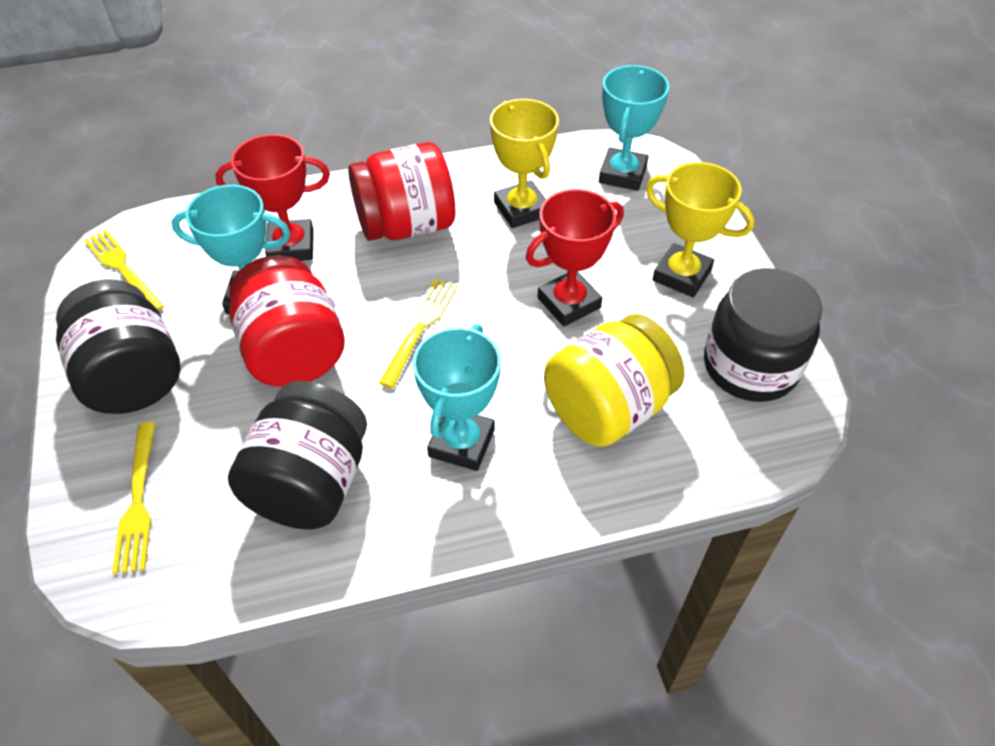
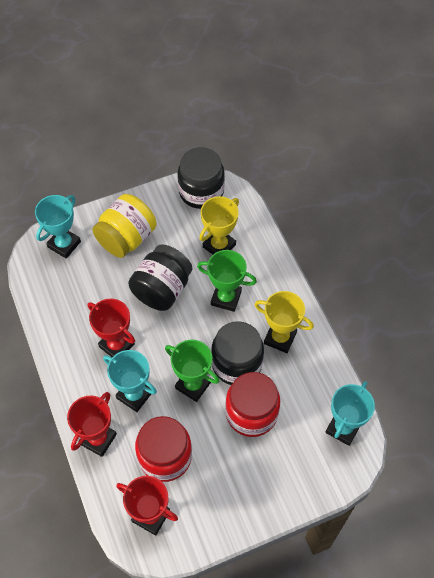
green trophy: none = 0 -> [165,340,219,402] [197,250,257,312] = 2
red trophy: [215,134,330,261] [526,189,624,326] = 2 -> [67,392,117,457] [88,299,135,357] [117,476,178,535] = 3
yellow fork: [84,230,164,311] [112,422,156,574] [379,278,458,388] = 3 -> none = 0

